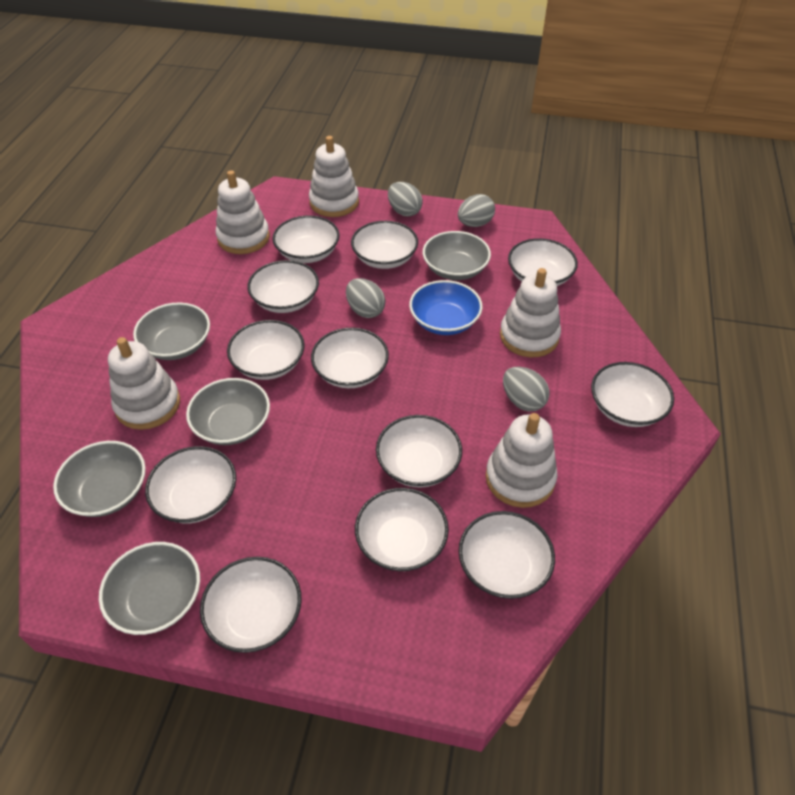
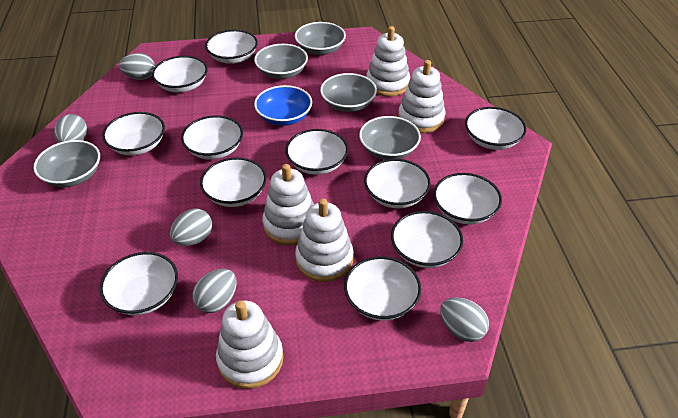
grey egg: [346,278,385,318] [388,182,423,217] [458,194,495,227] [503,367,549,412] = 4 -> [54,114,87,143] [119,53,155,80] [170,209,212,246] [192,269,236,313] [440,297,489,342] = 5

